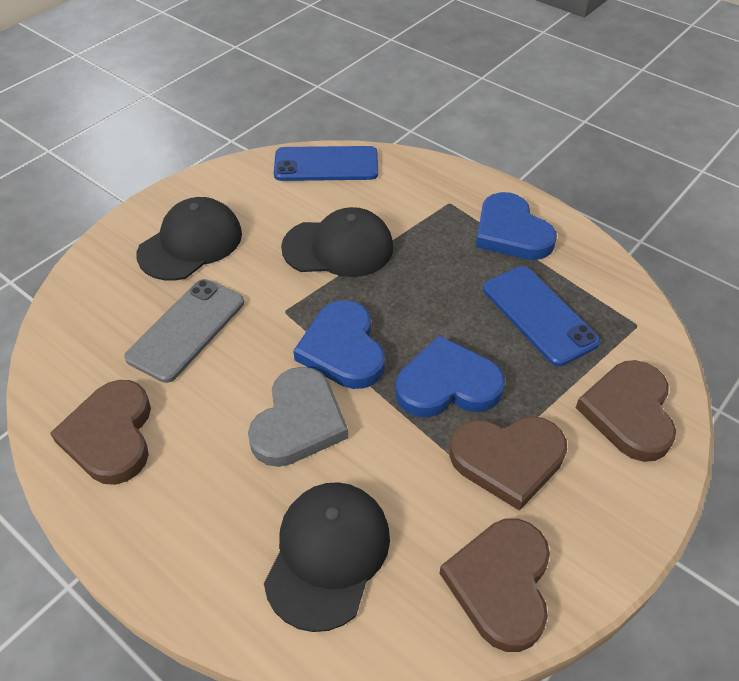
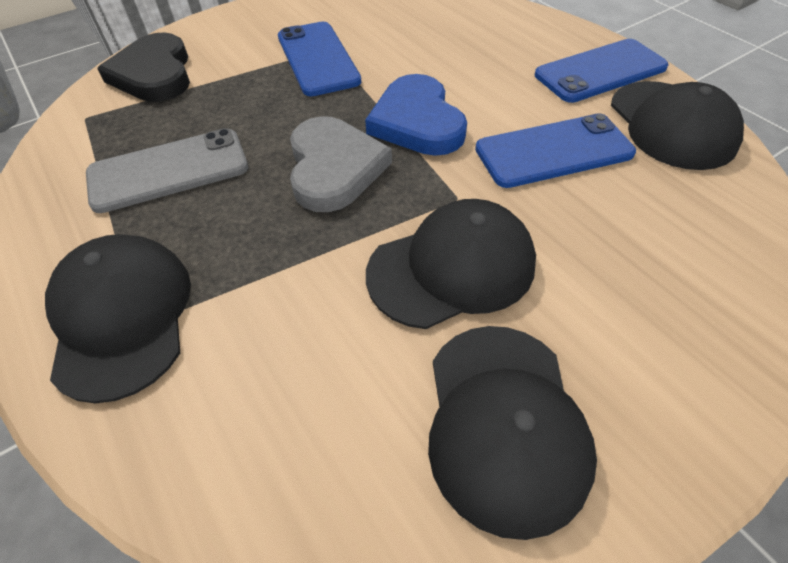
black cap: [137,197,242,281] [264,482,390,632] [281,207,393,277] = 3 -> [45,234,191,403] [366,199,536,329] [428,326,597,540] [611,81,744,170] = 4
black heart: none = 0 -> [97,32,190,102] = 1
blue heart: [293,300,385,389] [396,335,505,417] [476,192,557,260] = 3 -> [365,74,467,156] = 1
blue phone: [274,146,378,181] [483,266,600,367] = 2 -> [278,22,361,96] [475,113,636,188] [535,39,669,103] = 3
brown heart: [50,380,151,485] [439,518,550,652] [449,416,567,511] [576,360,676,462] = 4 -> none = 0

